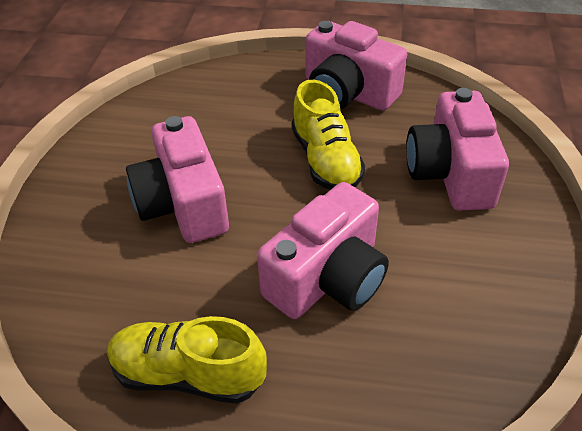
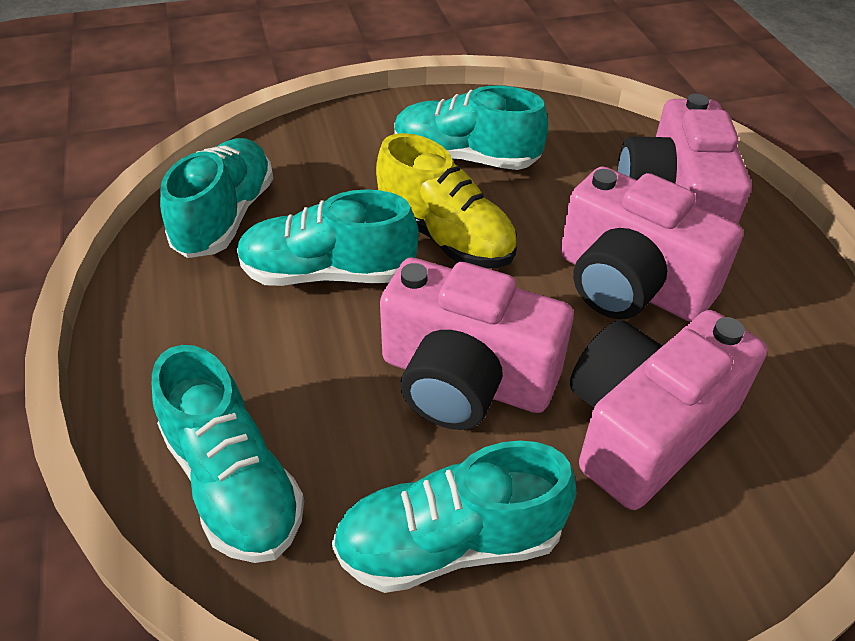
turquoise shoe: none = 0 -> [152,345,304,563] [160,138,274,258] [237,189,419,286] [332,441,576,593] [394,85,548,170] = 5
yellow shoe: [107,316,267,404] [292,80,365,190] = 2 -> [376,133,517,268] = 1

